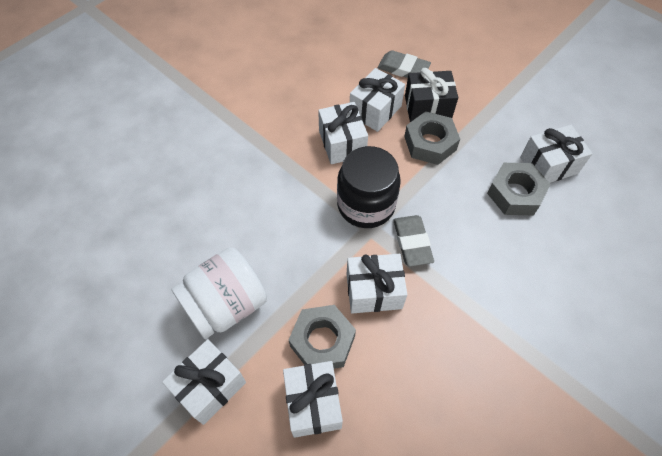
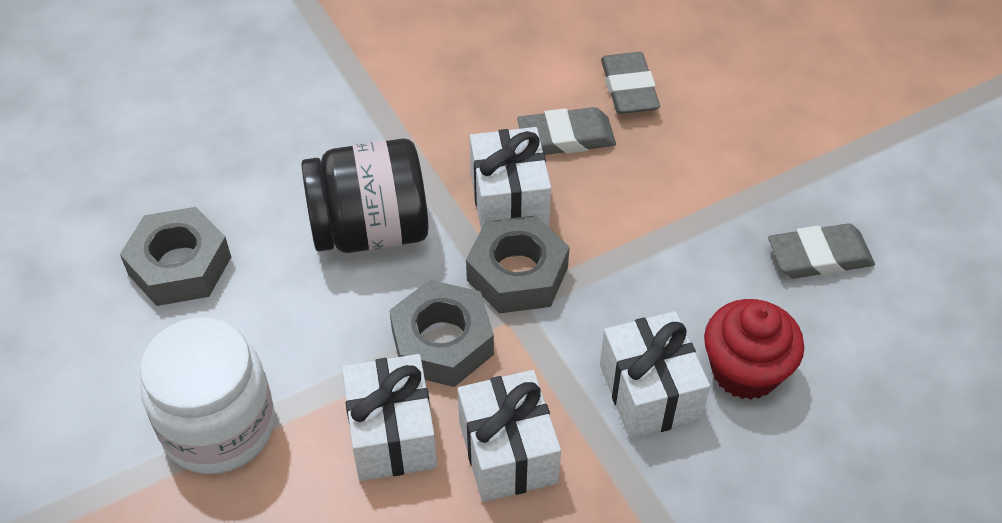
black gift: [405,68,458,122] = 1 -> none = 0
grey eraser: [378,50,431,78] [393,215,434,267] = 2 -> [517,107,616,155] [601,52,660,114] [768,223,875,279] = 3
red cupcake: none = 0 -> [704,299,804,400] = 1
white gift: [162,339,246,425] [283,361,343,438] [318,102,368,164] [347,254,407,314] [350,68,405,132] [520,125,593,183] = 6 -> [342,354,437,481] [457,370,561,502] [470,127,551,229] [600,311,710,439] = 4

